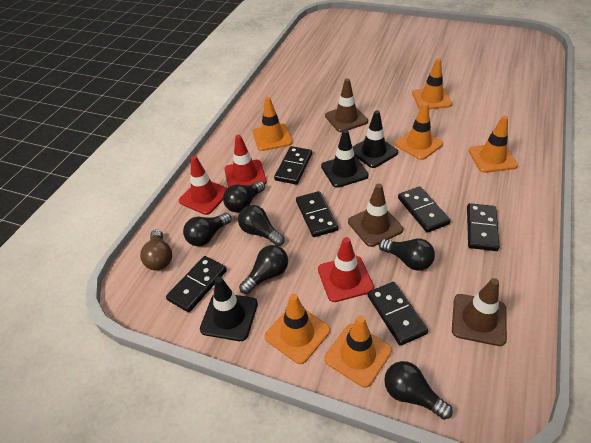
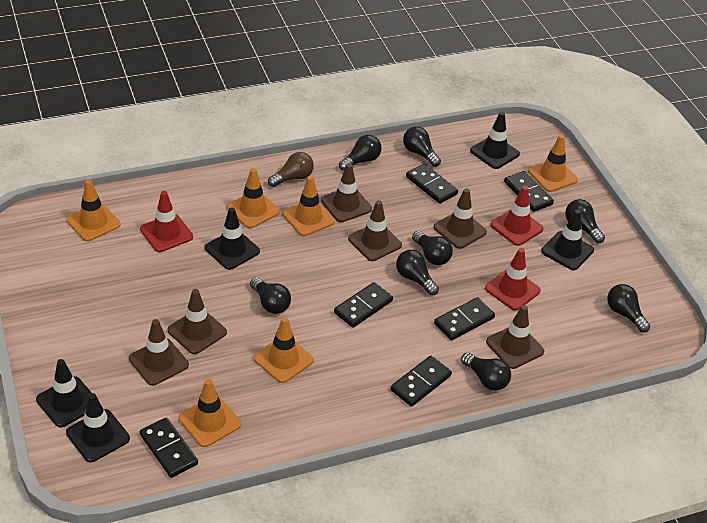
black light bulb: [183,213,231,246] [223,181,265,213] [238,205,284,246] [239,245,288,294] [379,239,435,271] [384,361,453,420] = 6 -> [250,277,291,314] [339,135,382,171] [396,250,439,295] [403,126,441,167] [412,231,453,265] [461,353,511,391] [565,199,605,243] [607,284,650,333] = 8
black traffic cone: [200,277,258,341] [321,129,369,188] [353,110,398,168] = 3 -> [36,359,92,427] [66,393,130,462] [205,207,260,270] [470,112,520,169] [541,210,594,270] = 5
brown traffic cone: [325,78,368,132] [348,184,403,247] [452,278,507,346] = 3 -> [129,319,189,386] [168,289,227,354] [321,163,372,222] [348,200,402,261] [433,188,487,249] [486,305,544,369] = 6

